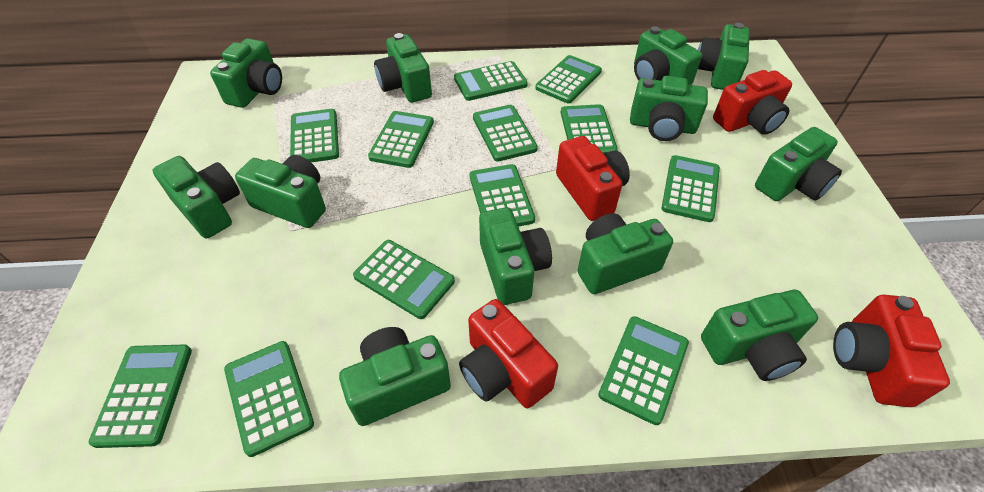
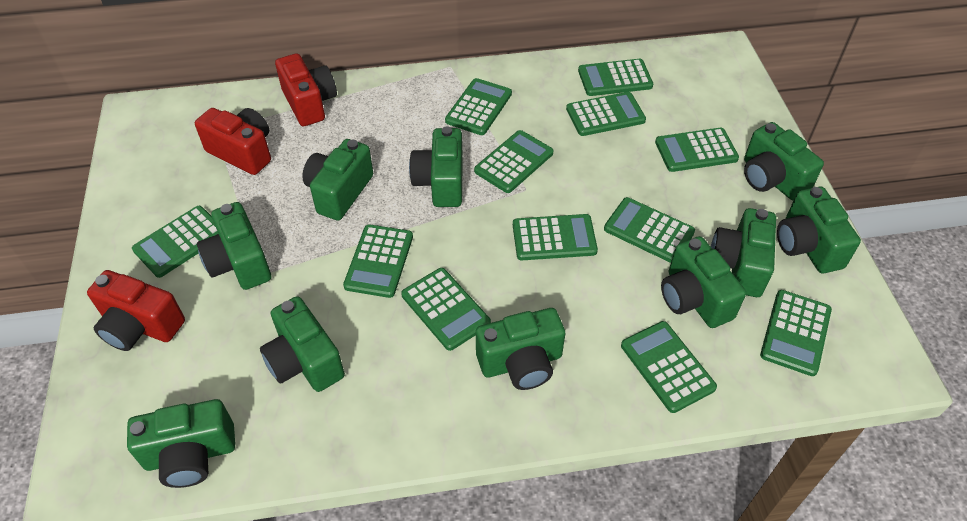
green camera: [152,156,240,239] [210,38,282,108] [235,155,326,228] [339,327,451,426] [374,33,432,103] [479,207,552,305] [578,213,673,294] [630,76,708,141] [634,26,702,85] [698,23,750,90] [701,290,818,381] [755,127,842,201] = 12 -> [127,399,235,488] [197,202,271,290] [260,296,345,392] [302,139,373,221] [409,126,463,207] [476,308,565,390] [661,236,746,328] [711,208,776,297] [744,122,824,200] [777,187,861,273] = 10
red camera: [459,299,558,408] [556,136,630,221] [713,70,792,135] [833,294,950,407] = 4 -> [87,270,185,351] [195,108,271,175] [275,53,337,126] = 3

